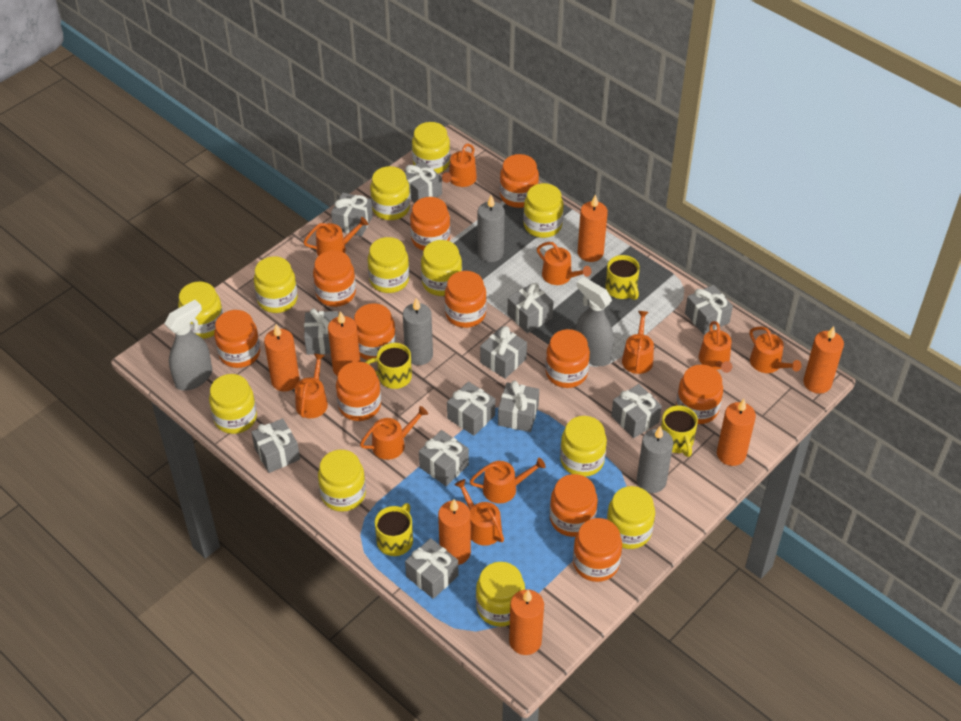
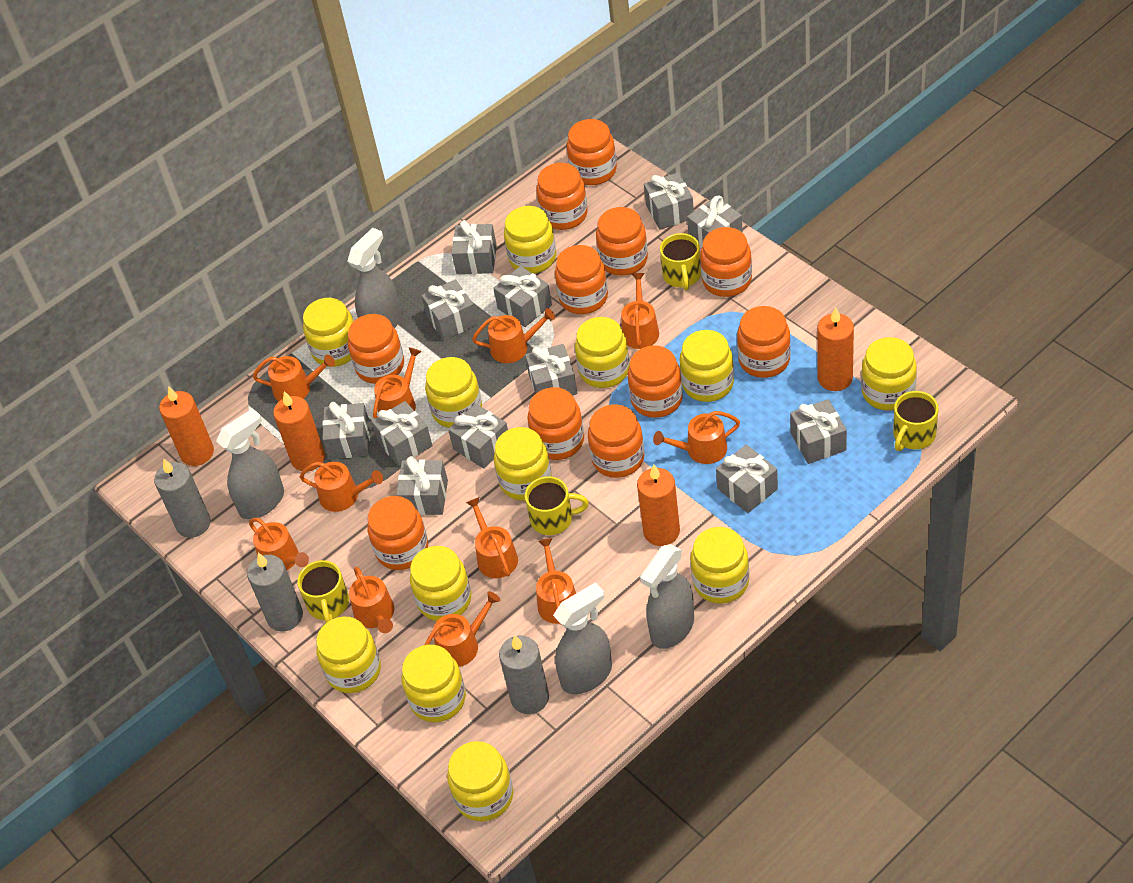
grey spray bottle: [164,300,212,390] [576,277,614,366] = 2 -> [216,408,284,519] [347,228,401,328] [553,582,612,694] [640,544,694,649] = 4
orange candle: [264,324,300,391] [328,311,360,376] [438,499,471,565] [509,589,544,655] [578,194,608,262] [717,399,756,466] [803,326,844,394] = 7 -> [159,386,214,466] [273,391,325,471] [637,464,680,546] [817,307,854,391] = 4
orange watering can: [295,353,328,418] [304,217,368,256] [360,406,428,460] [442,143,477,187] [454,479,504,546] [470,458,546,504] [537,242,591,285] [622,311,654,374] [699,321,732,373] [750,327,801,373] = 10 -> [249,518,309,570] [253,355,335,401] [300,462,383,512] [349,567,394,633] [373,347,422,419] [424,591,500,667] [466,497,518,578] [472,308,555,363] [536,538,576,625] [621,273,659,349] [653,411,740,464] = 11

